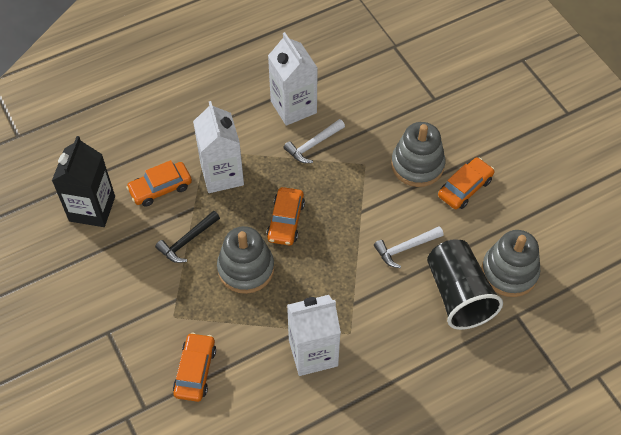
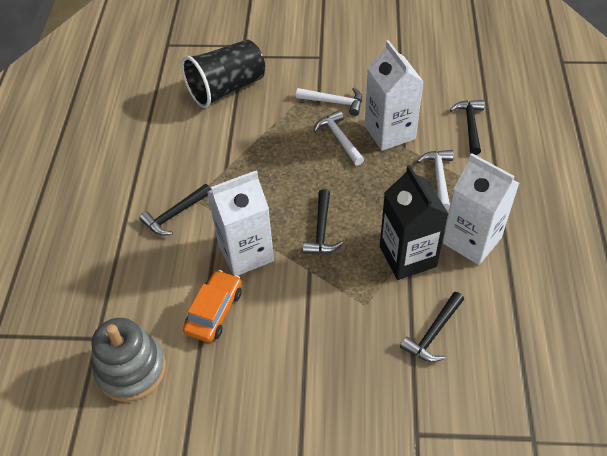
black hammer: [155,211,220,263] = 1 -> [139,184,211,236] [303,189,343,254] [400,292,464,362] [450,100,485,155] = 4
grey stacking toy: [217,226,274,294] [391,122,445,187] [481,230,540,297] = 3 -> [92,318,166,402] = 1
orange car: [126,160,192,206] [173,332,216,402] [266,187,305,245] [438,157,494,209] = 4 -> [183,270,242,343] = 1
white hammer: [284,119,345,163] [374,226,444,268] = 2 -> [296,88,362,116] [314,110,364,166] [417,150,454,210] = 3

